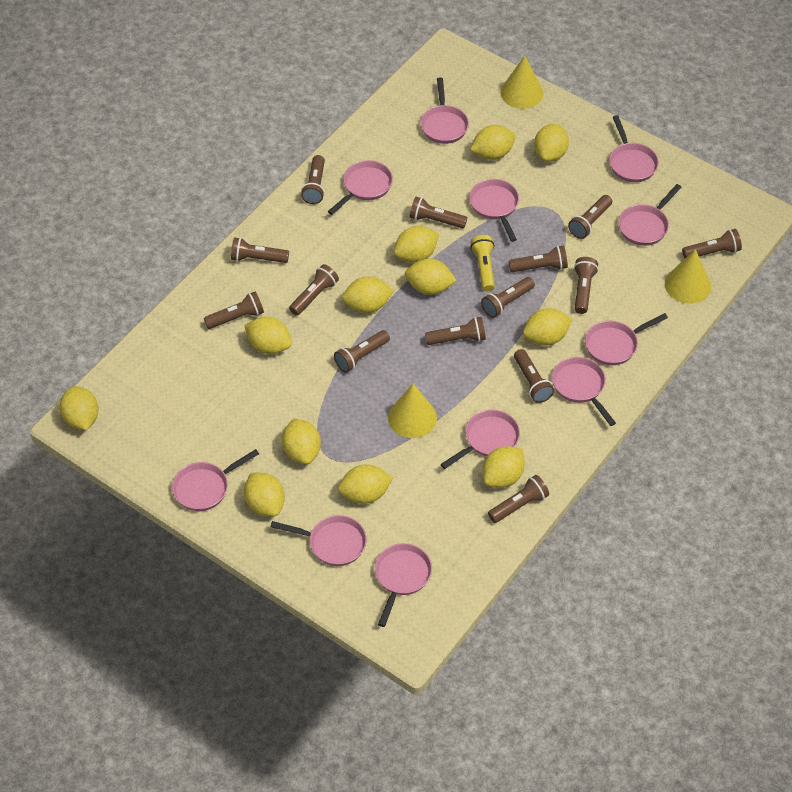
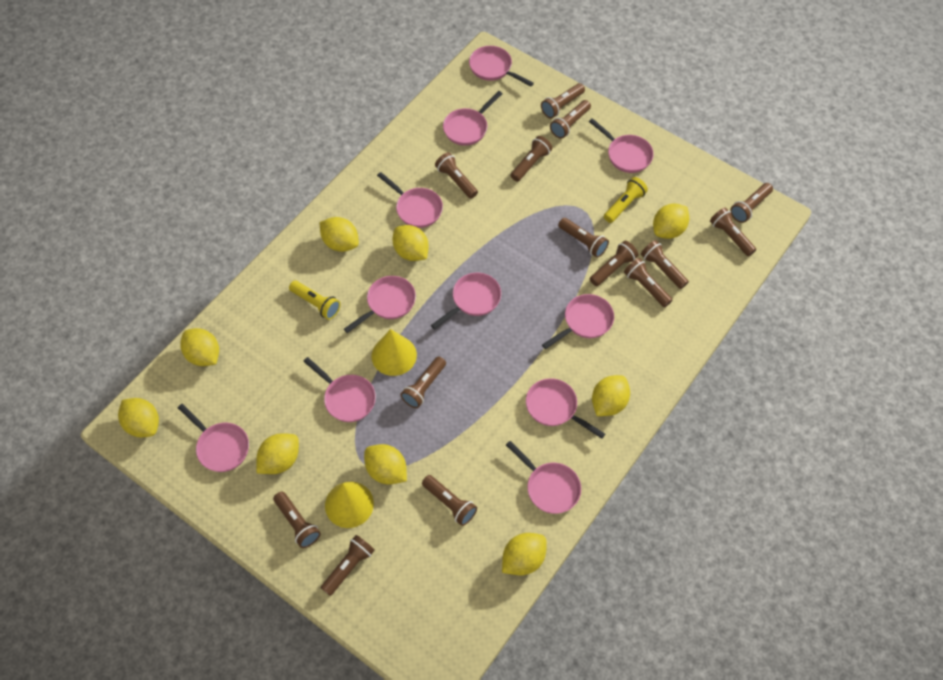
yellow cone: [388,384,437,438] [500,56,543,109] [665,249,711,304] = 3 -> [325,482,374,528] [371,329,417,376] = 2
yellow flashlight: [470,235,495,291] = 1 -> [289,281,340,320] [604,177,648,223] = 2
yellow lemon: [60,386,99,430] [244,316,292,354] [244,473,285,516] [282,419,321,464] [338,465,393,504] [342,276,394,313] [394,226,439,263] [405,258,457,295] [470,125,516,160] [483,446,525,488] [523,308,572,346] [534,124,569,162] = 12 -> [118,398,159,437] [180,328,219,366] [256,433,299,474] [320,217,359,252] [364,444,407,485] [392,225,429,261] [502,533,547,576] [592,375,630,416] [653,203,689,239] = 9

